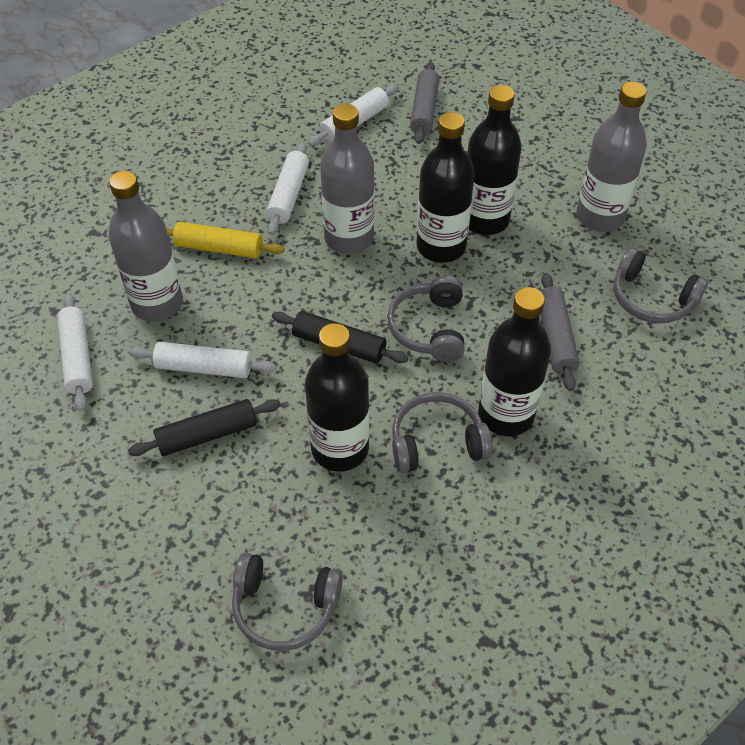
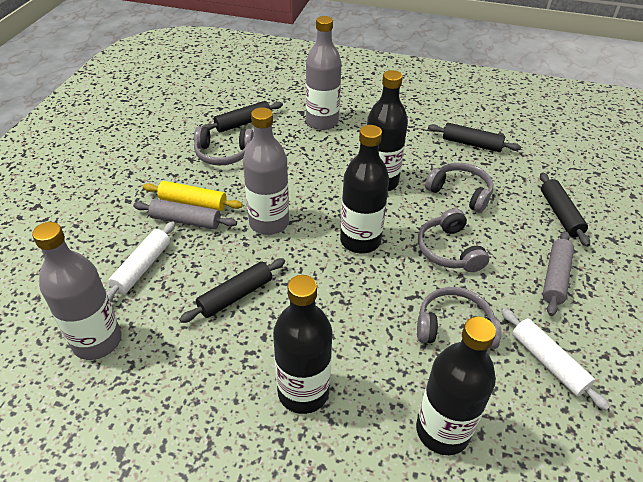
black rolling pin: [128,399,281,456] [272,311,408,363] = 2 -> [179,258,285,323] [202,101,283,132] [428,123,521,152] [540,173,590,247] = 4
white rolling pin: [57,293,93,411] [129,342,276,378] [266,142,309,235] [308,85,399,146] = 4 -> [106,221,175,302] [501,308,610,410] = 2

